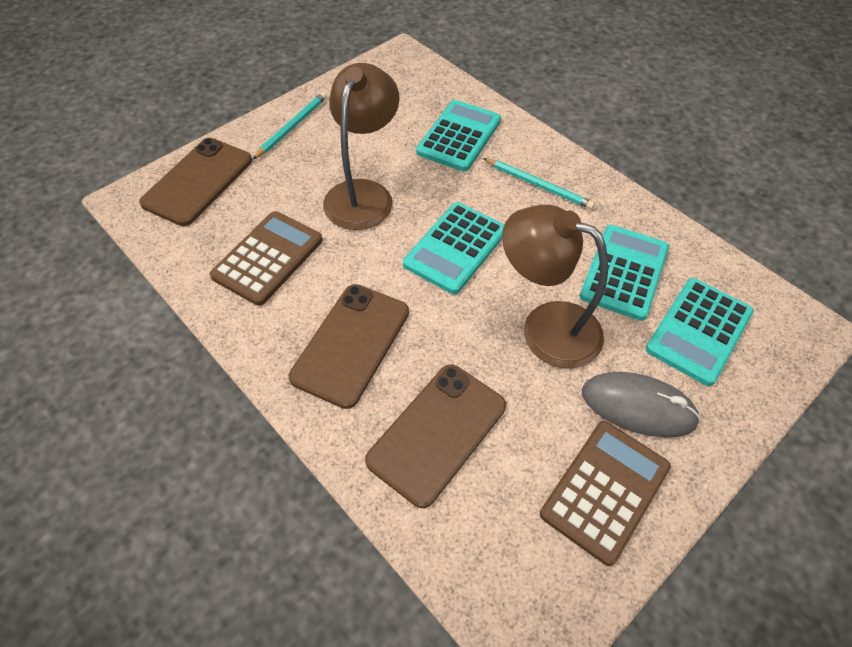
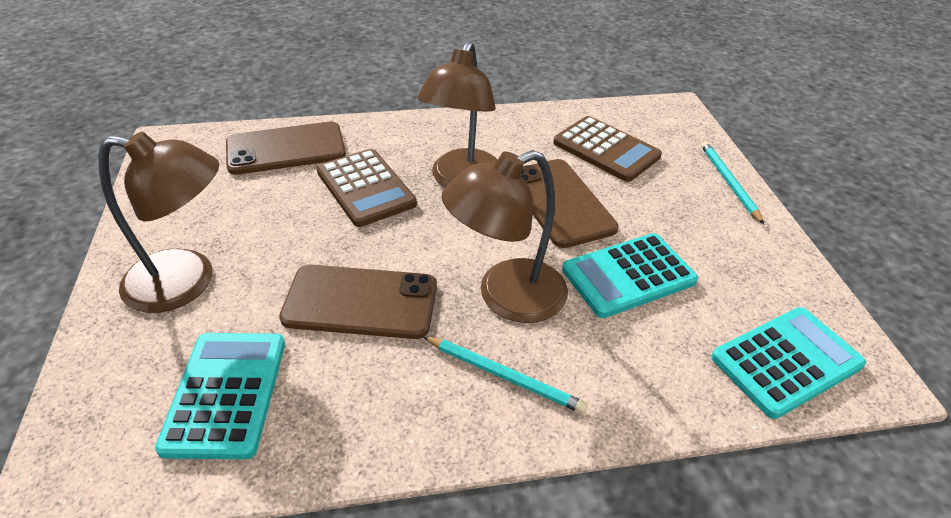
brown lamp: [323,63,400,230] [502,205,608,369] = 2 -> [98,132,219,313] [417,41,498,187] [441,150,568,323] = 3
grey mouse: [582,372,701,438] = 1 -> none = 0
turquoise calculator: [403,202,504,294] [416,100,501,172] [580,225,669,321] [646,278,754,386] = 4 -> [155,333,285,459] [562,233,698,318] [711,307,866,419] = 3

